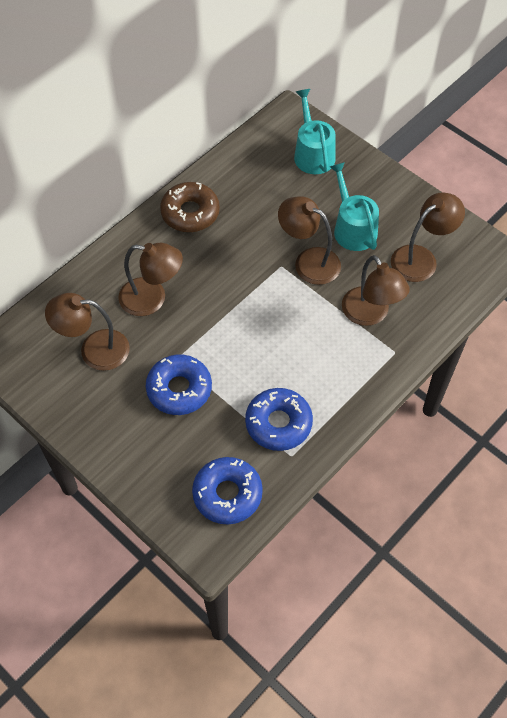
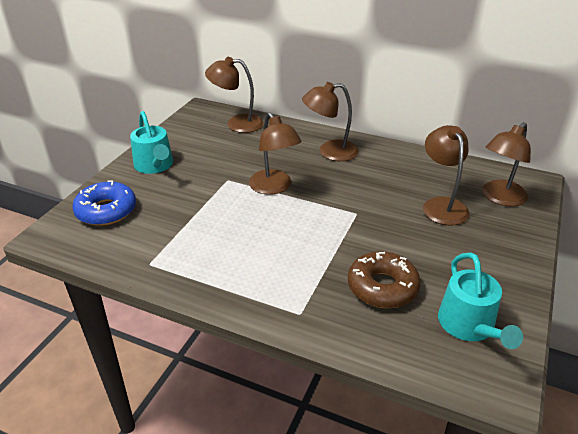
blue donut: [146,354,212,415] [192,457,263,525] [245,388,313,451] = 3 -> [72,180,136,226] = 1

